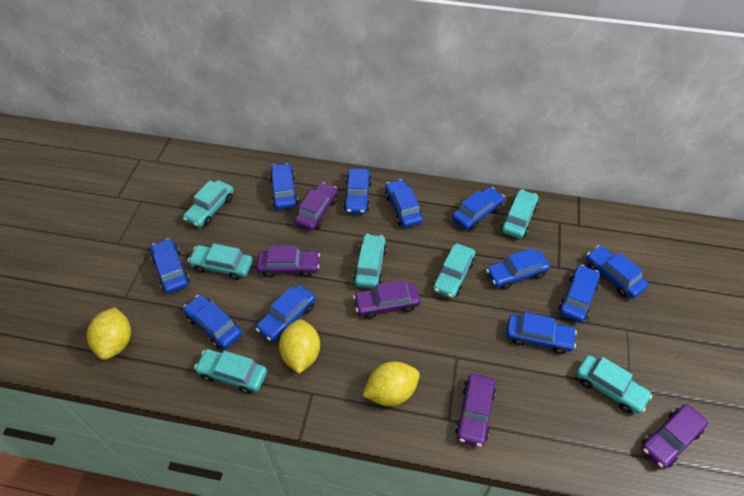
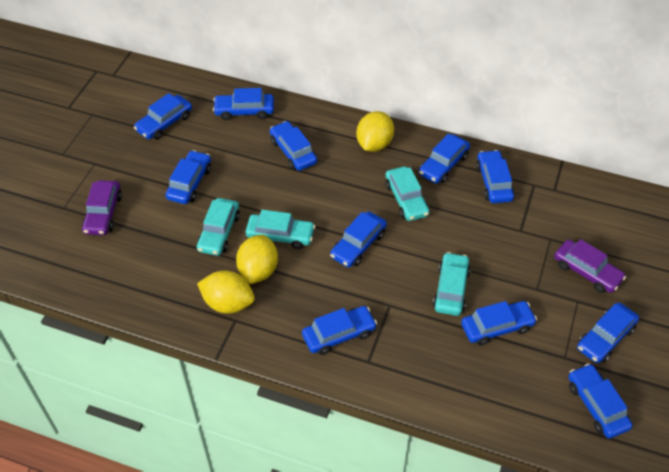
purple car: [256,246,320,278] [295,182,338,231] [353,280,420,319] [455,373,496,447] [641,404,708,469] = 5 -> [82,180,122,235] [554,239,626,293] = 2
turquoise car: [183,180,234,227] [188,243,253,280] [194,349,267,394] [353,234,387,289] [433,243,475,298] [501,189,538,239] [576,355,652,414] = 7 -> [197,198,240,256] [246,210,315,249] [385,166,429,221] [433,252,470,316] = 4

